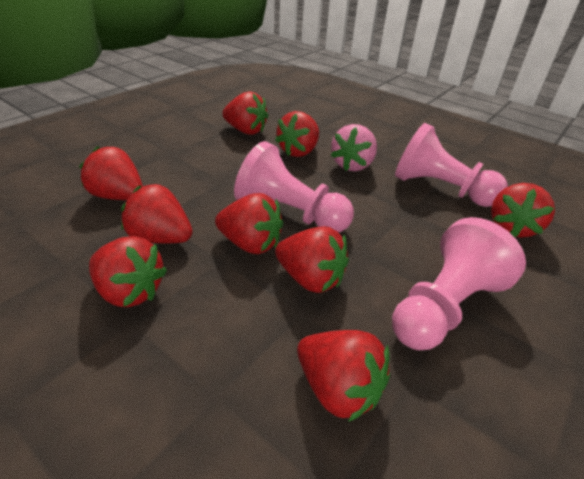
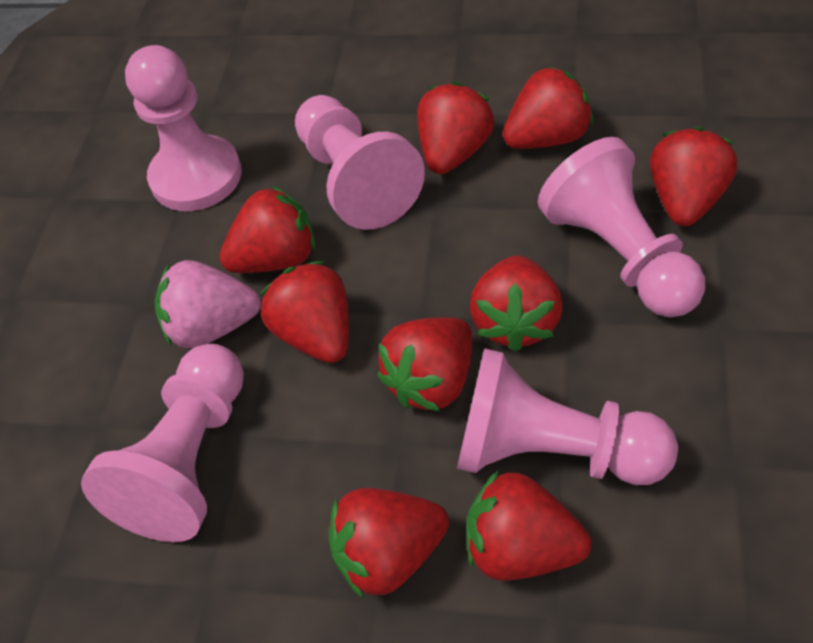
pink pawn: [234,141,354,233] [392,217,526,350] [395,123,508,207] = 3 -> [81,344,244,542] [125,45,242,211] [295,95,425,230] [457,348,678,485] [538,137,705,317] = 5

